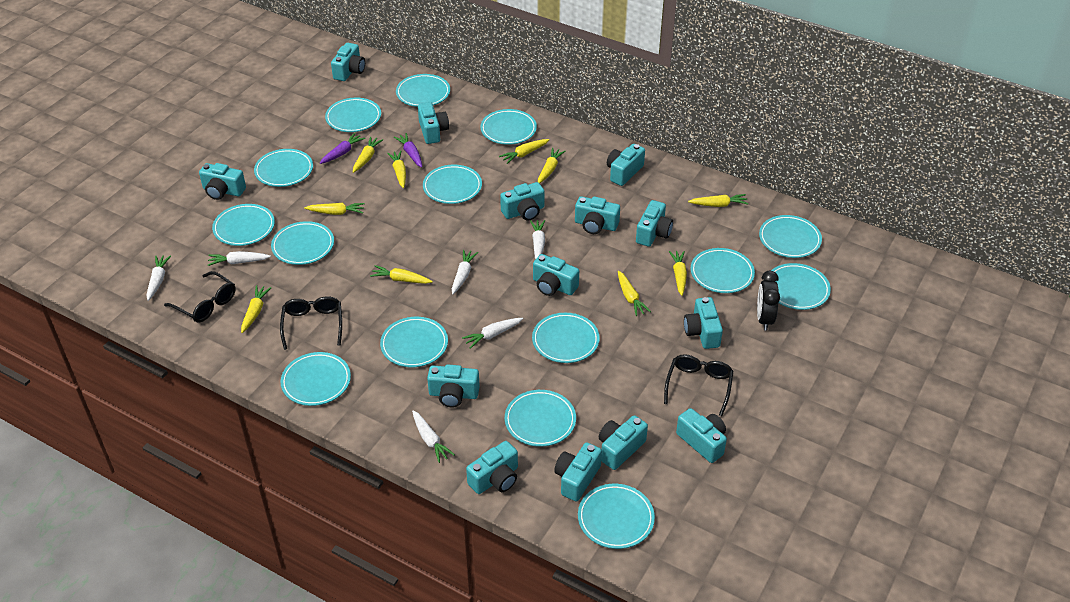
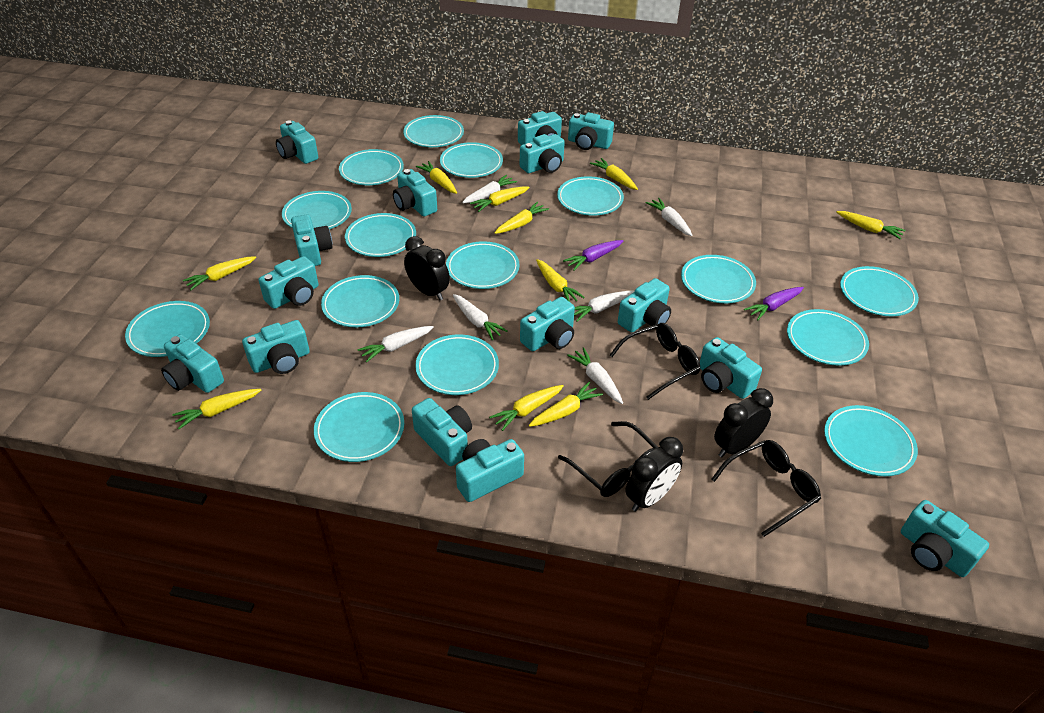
black clock: [757,271,780,331] = 1 -> [404,236,450,300] [625,437,683,512] [714,388,773,457] = 3
turquoise camera: [199,163,246,200] [331,43,365,81] [418,102,449,144] [427,365,480,407] [466,441,518,494] [500,182,545,221] [533,254,579,296] [554,442,602,502] [575,196,620,234] [599,415,648,470] [607,144,645,186] [636,200,673,247] [676,408,727,463] [684,297,723,349] = 14 -> [161,334,224,393] [242,320,310,374] [259,256,319,309] [276,120,318,164] [291,214,333,266] [393,169,437,217] [412,398,472,466] [456,439,524,502] [518,111,562,145] [520,134,565,173] [520,297,575,351] [568,112,614,150] [618,278,671,332] [700,337,762,399] [901,500,989,577] = 15

